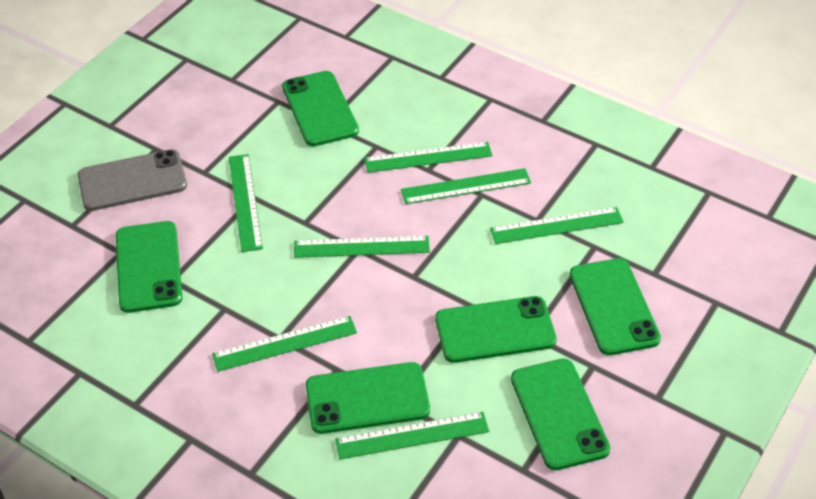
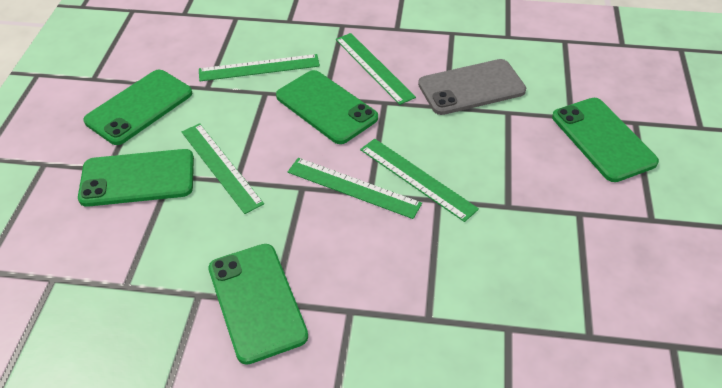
green phone: [116,221,183,313] [282,71,359,146] [306,362,430,434] [435,296,557,363] [511,358,611,470] [569,258,661,355] = 6 -> [78,149,194,207] [83,70,192,145] [208,244,308,365] [276,70,378,144] [552,98,659,182] = 5
green ruler: [212,316,357,372] [229,154,263,252] [294,236,430,258] [335,412,489,459] [364,142,492,173] [401,168,531,204] [490,207,624,244] = 7 -> [182,123,264,214] [199,54,320,81] [288,158,422,219] [336,33,416,105] [360,139,479,222] = 5

